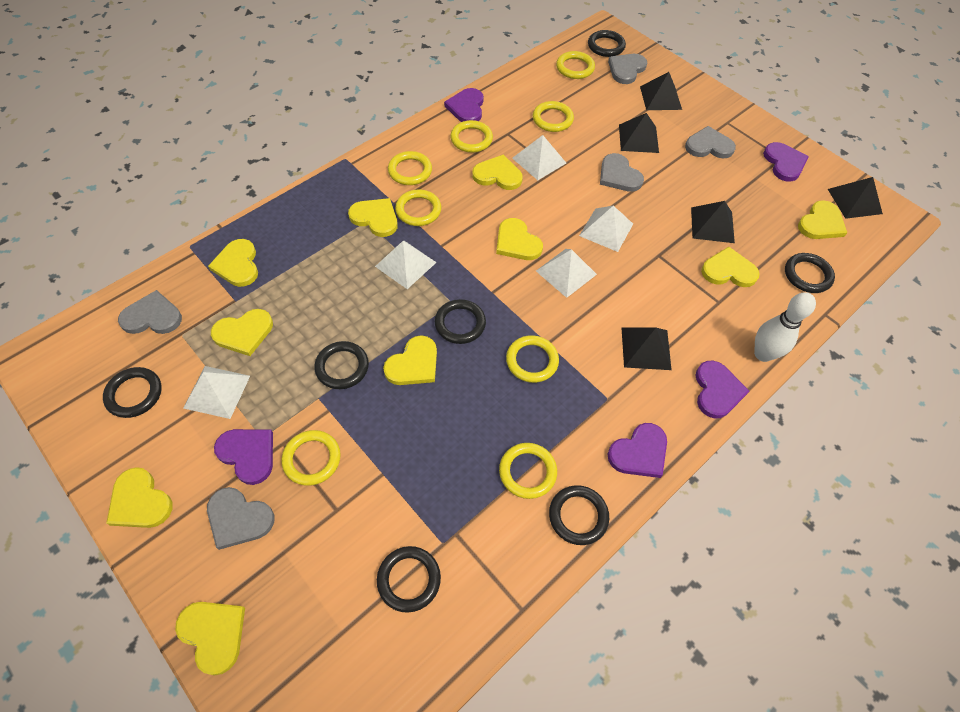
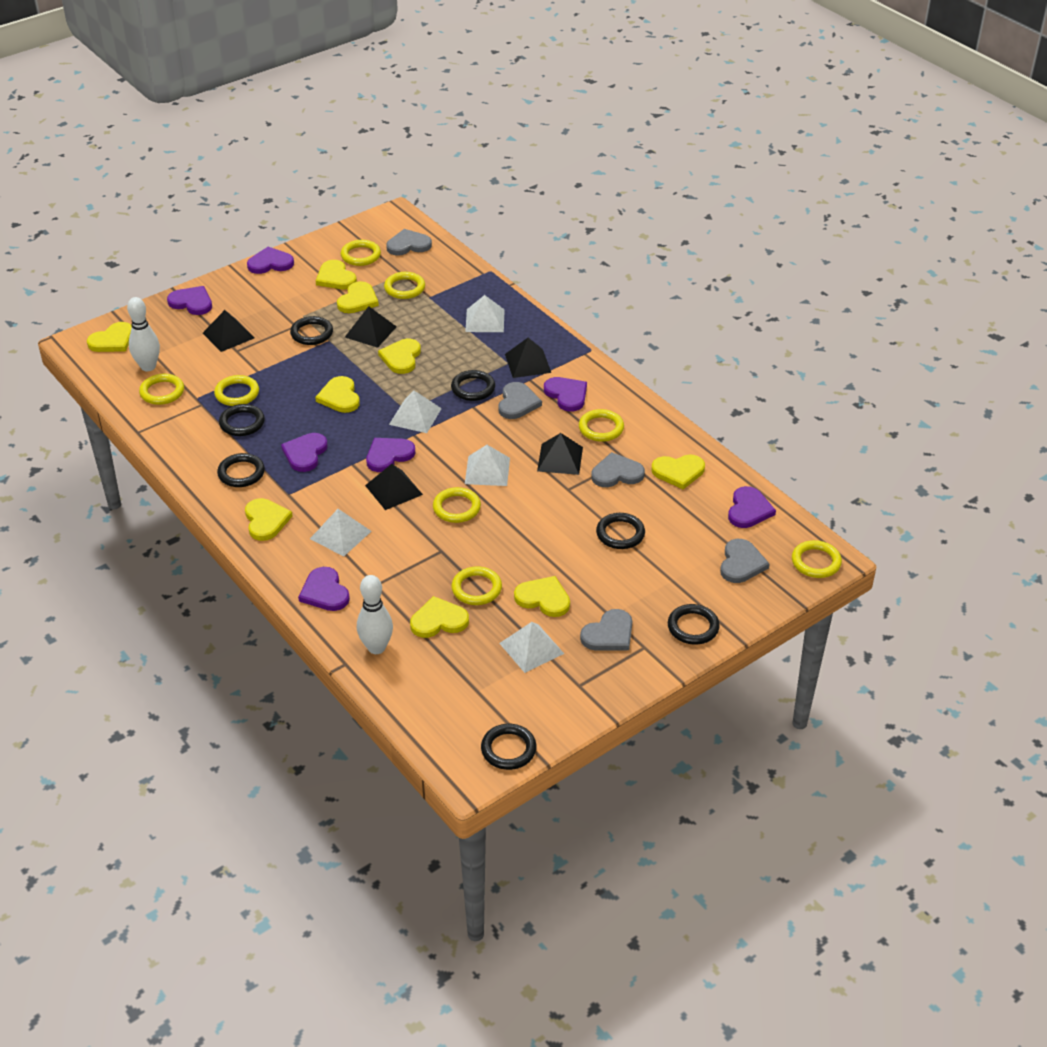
purple heart: [214,429,273,485] [444,88,484,122] [608,423,667,478] [695,361,749,419] [763,142,809,182] = 5 -> [167,286,212,315] [247,247,294,274] [281,433,328,472] [298,567,350,611] [366,438,415,472] [544,377,587,412] [728,486,776,528] = 7
white bowling pin: [754,292,816,362] = 1 -> [127,297,160,371] [357,575,393,654] = 2
yellow heart: [106,467,173,528] [175,602,245,676] [208,239,258,287] [211,309,273,356] [348,198,398,237] [383,336,437,385] [472,154,523,190] [496,218,543,260] [701,247,760,287] [798,200,847,239] = 10 -> [87,322,132,352] [245,498,293,541] [315,376,360,413] [316,260,357,289] [337,281,379,313] [378,339,421,374] [410,596,469,638] [514,576,570,617] [651,454,705,489] = 9

